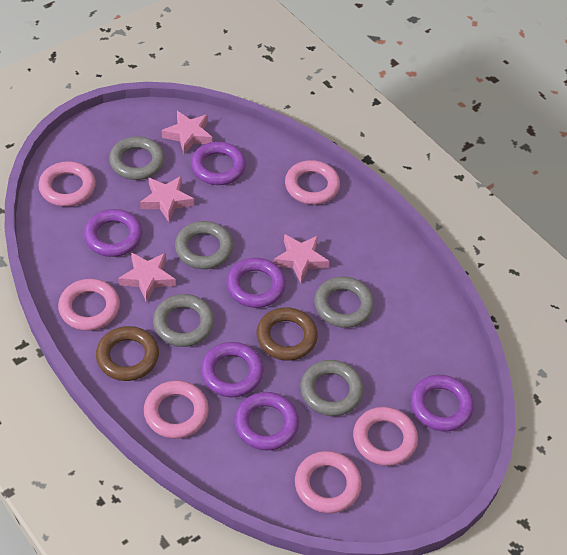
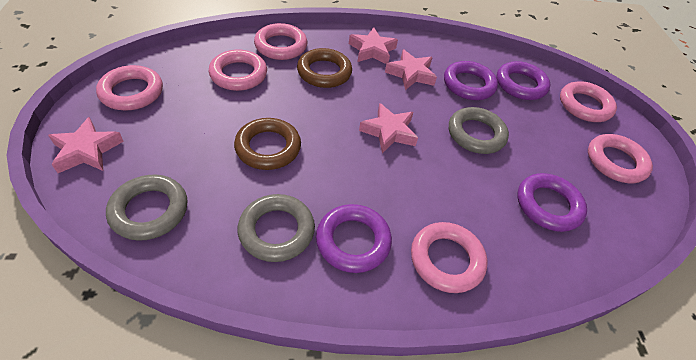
grey ring: [109,136,165,180] [153,294,214,347] [175,221,233,269] [300,360,364,416] [314,277,374,328] = 5 -> [106,175,188,241] [238,194,315,262] [449,107,509,154] = 3
purple ring: [84,209,142,257] [191,142,246,185] [201,342,264,397] [226,258,286,308] [234,392,299,451] [411,375,474,432] = 6 -> [316,204,392,273] [444,61,498,100] [497,61,551,100] [517,173,587,232] = 4

